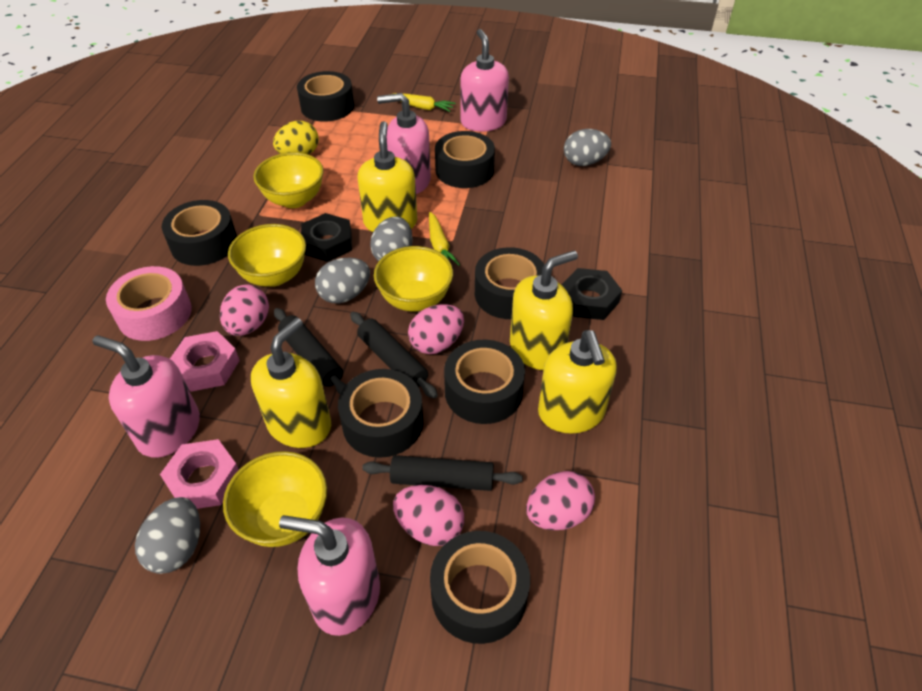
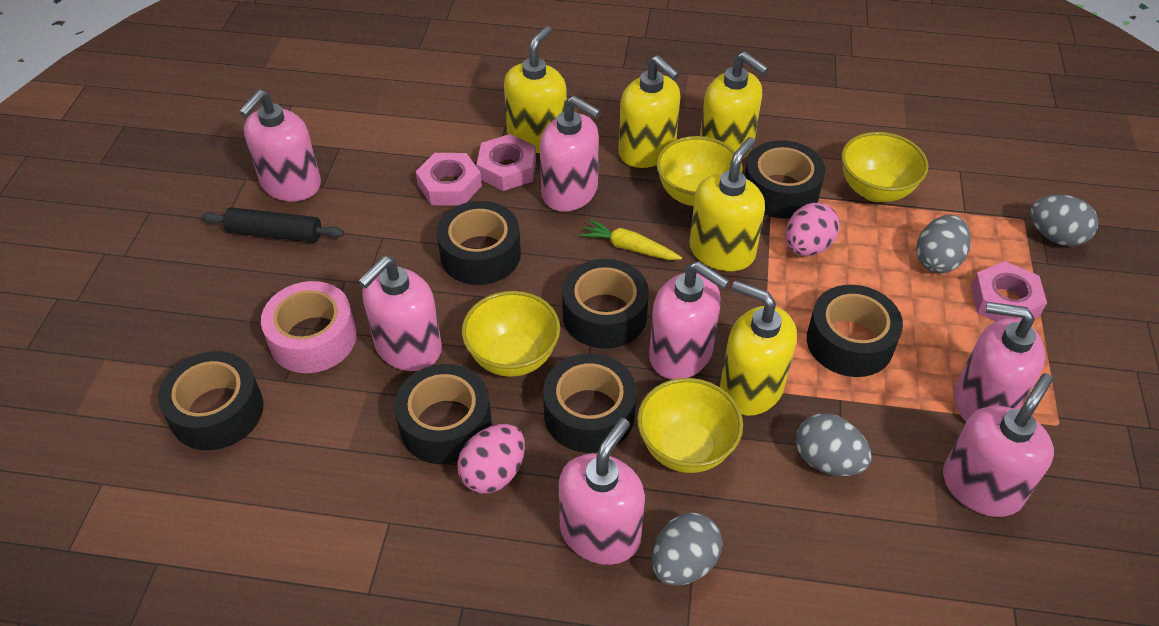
black nut: [301,213,352,262] [562,268,622,320] = 2 -> none = 0
black rolling pin: [274,308,346,394] [350,312,438,398] [362,455,523,491] = 3 -> [201,207,344,243] = 1
pink egg: [220,284,269,336] [393,485,464,546] [408,304,464,354] [526,471,595,530] = 4 -> [457,424,525,494] [785,203,840,256] = 2
pink nut: [160,439,239,509] [170,331,240,392] = 2 -> [416,153,482,206] [477,134,536,191] [971,261,1047,321] = 3
pink soap dispenser: [93,335,200,458] [279,515,380,636] [377,93,431,194] [460,29,509,132] = 4 -> [239,90,321,201] [358,256,442,371] [540,96,601,212] [559,418,645,565] [649,261,729,379] [943,373,1054,517] [955,302,1045,422] = 7
yellow carrot: [394,93,455,112] [429,212,460,266] = 2 -> [580,219,682,260] = 1
yellow egg: [273,121,319,155] = 1 -> none = 0
yellow soap dispenser: [251,318,331,448] [357,121,417,232] [510,251,578,370] [538,330,617,434] = 4 -> [504,26,567,153] [619,55,680,168] [689,137,765,271] [700,52,769,158] [720,281,797,416] = 5

